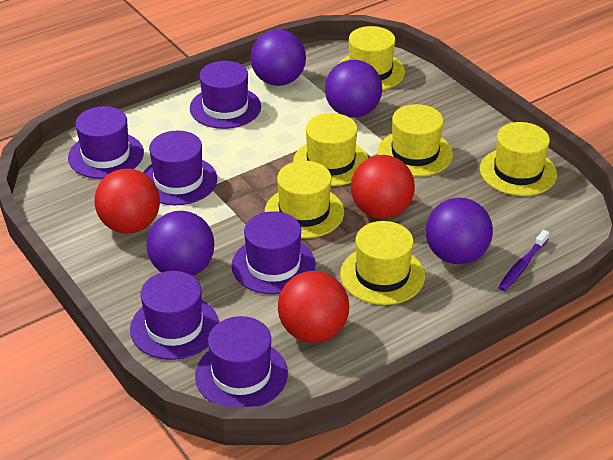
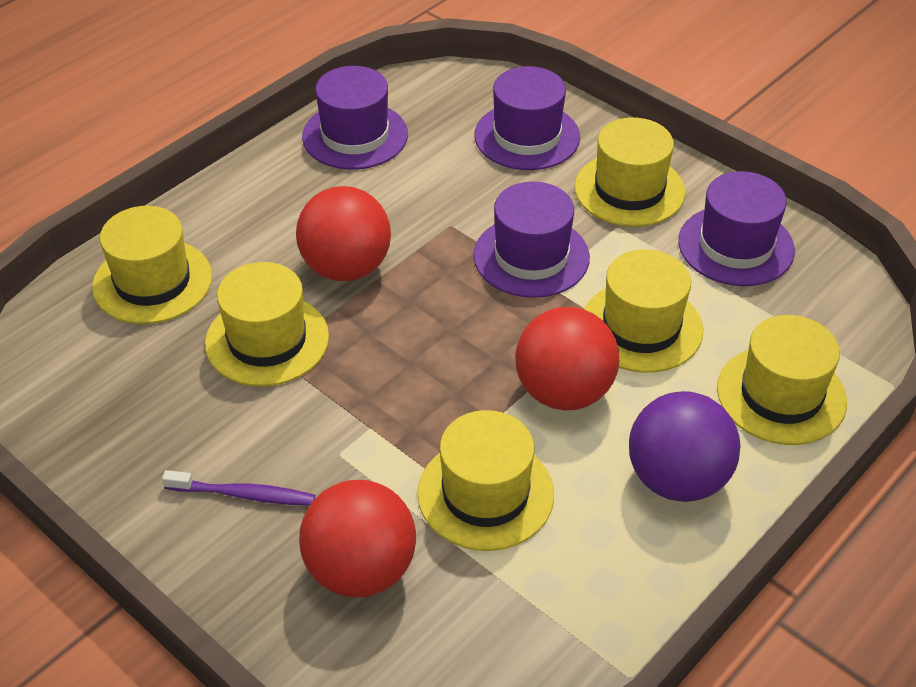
purple ball: [146,211,214,276] [251,30,306,86] [325,60,382,118] [426,198,493,264] = 4 -> [629,391,740,502] = 1
purple hat: [68,106,144,179] [130,271,219,360] [143,131,217,205] [190,61,261,129] [195,316,288,407] [232,211,316,294] = 6 -> [302,66,408,170] [473,182,590,298] [474,66,580,170] [678,171,795,286] = 4

